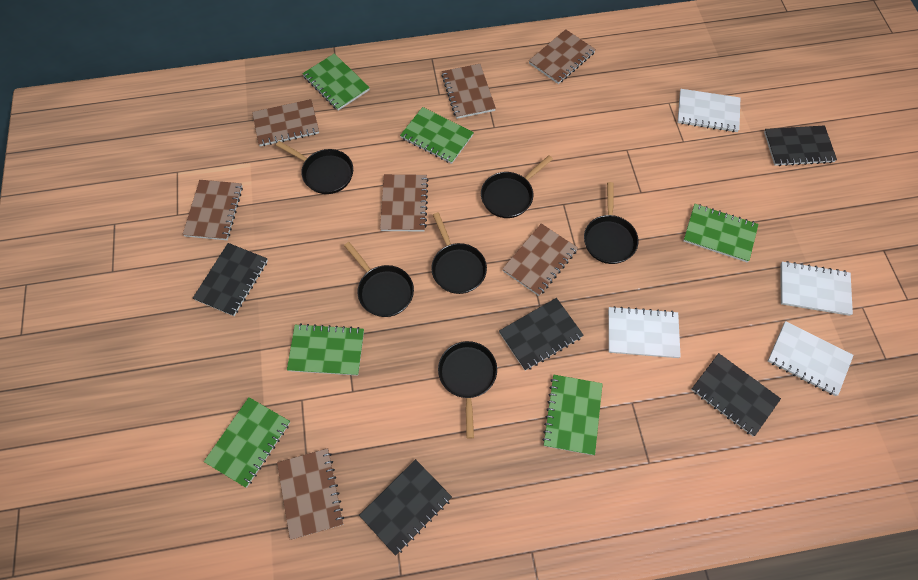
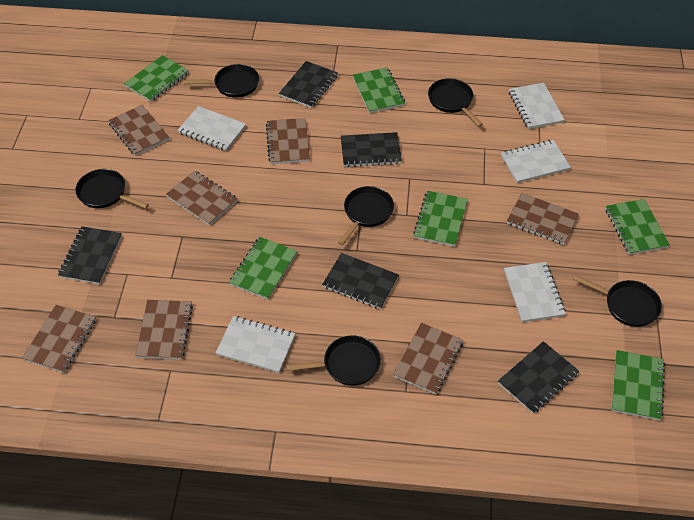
white notebook: [608,306,681,358] [677,89,740,132] [768,321,854,396] [780,261,853,316] = 4 -> [178,106,246,151] [216,316,295,373] [501,140,571,183] [504,262,566,322] [509,83,565,129] = 5

